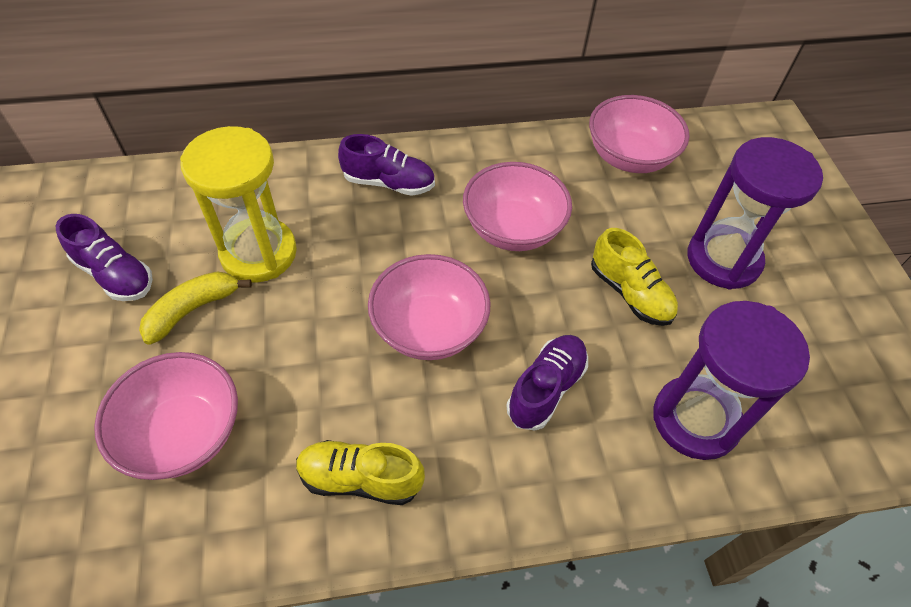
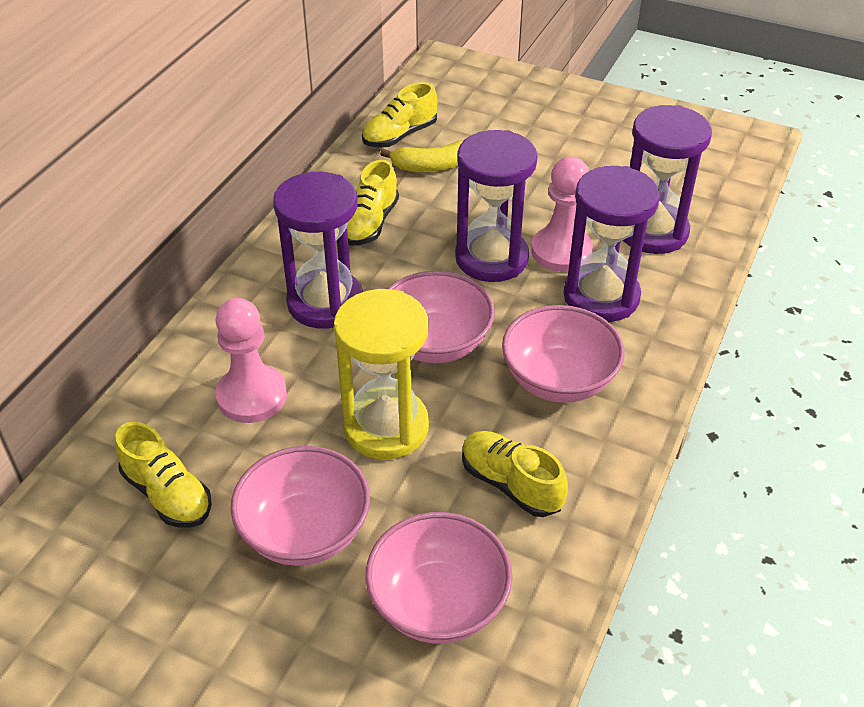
pink pawn: none = 0 -> [215,298,287,423] [531,157,593,272] = 2
purple hourglass: [653,301,810,460] [688,137,823,290] = 2 -> [273,172,363,329] [455,130,538,282] [564,166,660,322] [623,105,712,254] = 4
purple shoe: [56,214,153,301] [338,134,435,196] [507,335,588,431] = 3 -> none = 0
yellow shoe: [296,440,425,505] [591,228,678,326] = 2 -> [115,422,212,528] [347,160,399,246] [362,82,437,148] [462,431,568,517] = 4

